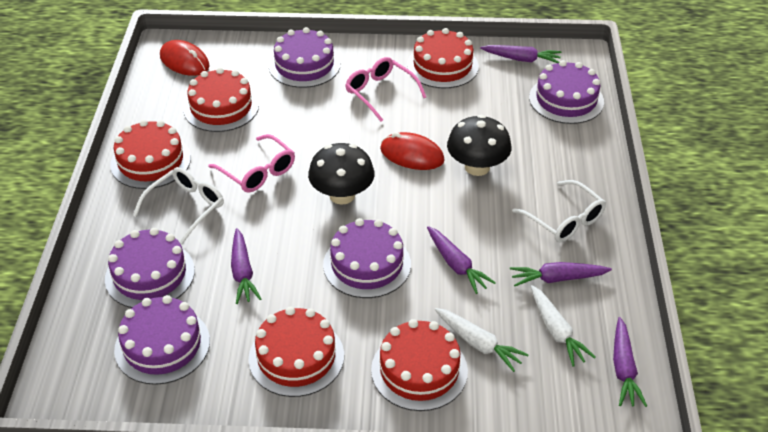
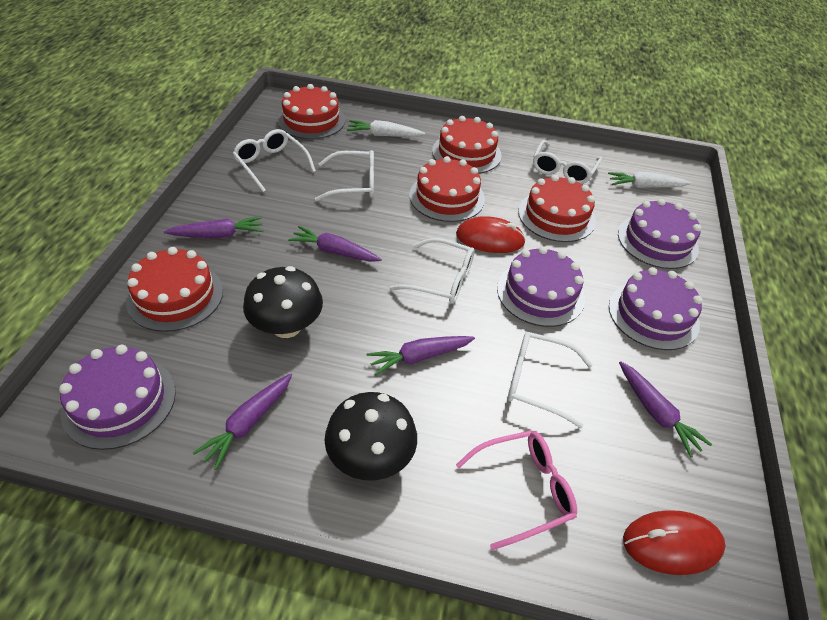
pink glasses: [208,134,295,193] [345,57,426,122] = 2 -> [456,430,577,550] = 1
purple cake: [105,228,195,308] [114,295,210,385] [269,27,340,88] [323,218,411,298] [529,60,604,124] = 5 -> [59,345,176,450] [497,246,585,327] [609,267,703,350] [618,199,701,269] = 4
white glasses: [133,167,224,245] [512,180,606,242] = 2 -> [233,129,316,192] [315,150,374,201] [389,238,475,304] [507,332,593,428] [533,140,602,184] = 5

